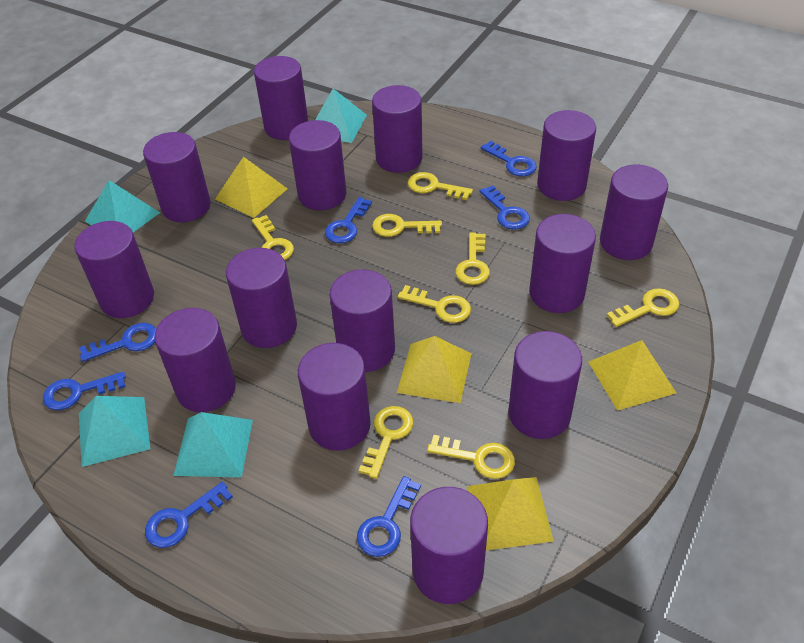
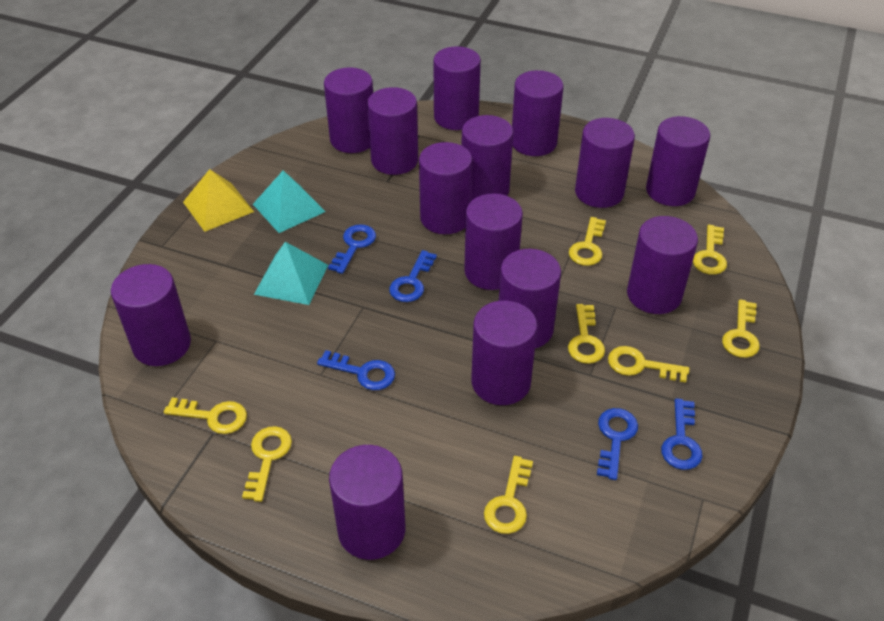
blue key: [43,371,126,410] [79,323,156,362] [145,482,233,548] [325,197,372,243] [357,476,421,557] [480,185,530,230] [481,141,537,176] = 7 -> [317,350,395,390] [328,224,376,274] [389,250,437,302] [597,408,638,480] [661,398,702,470] = 5
turquoise pyramid: [79,396,150,467] [85,180,160,232] [173,412,253,477] [315,89,367,143] = 4 -> [253,171,326,233] [254,242,328,305] = 2
yellow pyramid: [215,157,288,218] [397,336,472,403] [467,477,554,551] [588,340,676,411] = 4 -> [183,169,254,232] = 1

